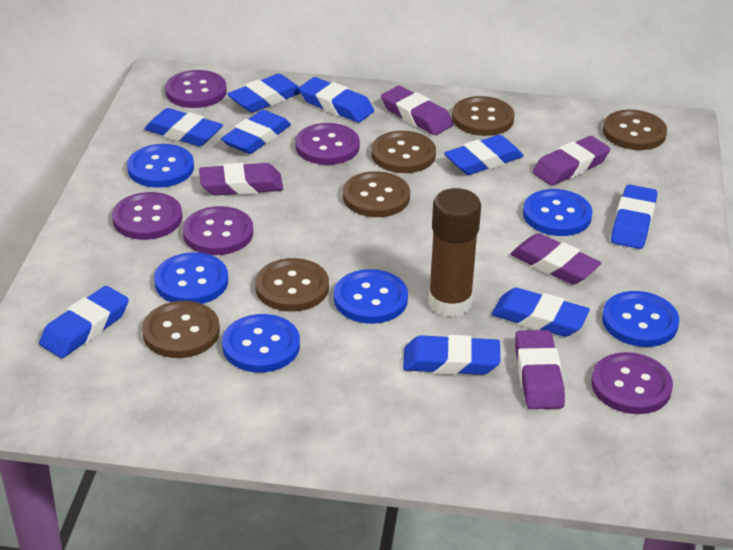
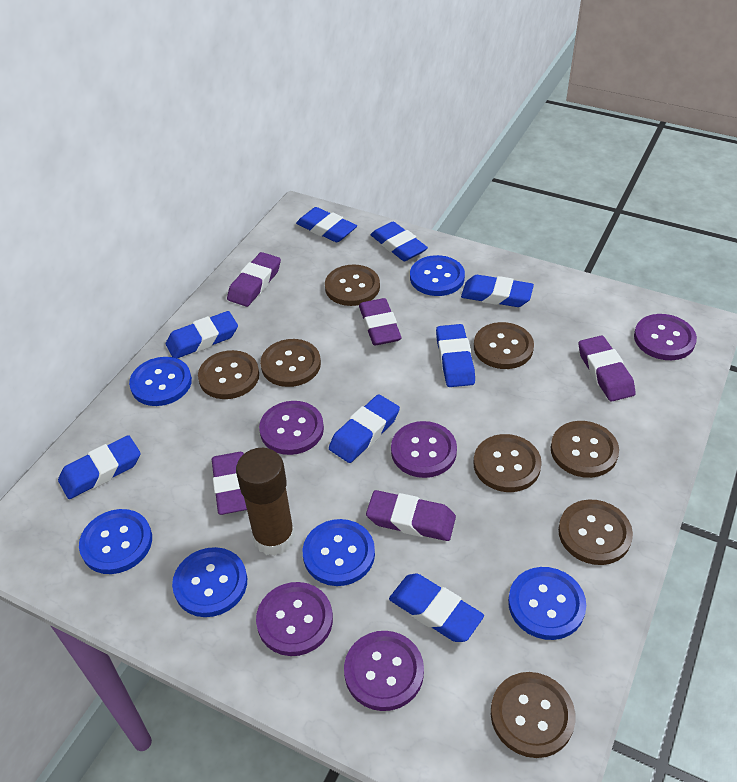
blue eraser: [39,286,129,358] [144,108,223,146] [221,110,291,154] [227,74,300,113] [299,77,374,123] [403,335,500,375] [444,135,524,175] [492,288,590,337] [611,184,657,249] = 9 -> [58,435,140,499] [166,311,238,358] [296,207,357,242] [329,394,400,463] [371,222,428,261] [389,573,484,642] [436,324,475,387] [461,275,534,307] = 8
brown button: [142,301,220,358] [255,258,329,312] [343,171,410,217] [371,131,436,173] [452,96,514,136] [603,110,667,150] = 6 -> [198,350,259,399] [260,339,321,387] [325,264,380,306] [473,434,542,492] [474,322,534,369] [491,672,576,758] [551,421,619,478] [558,500,633,565] = 8

